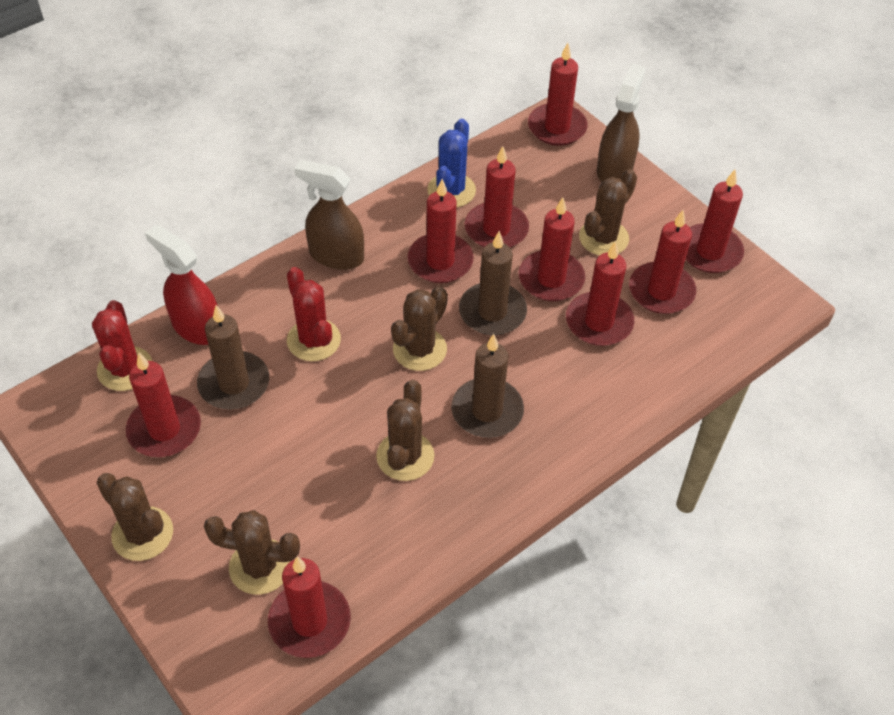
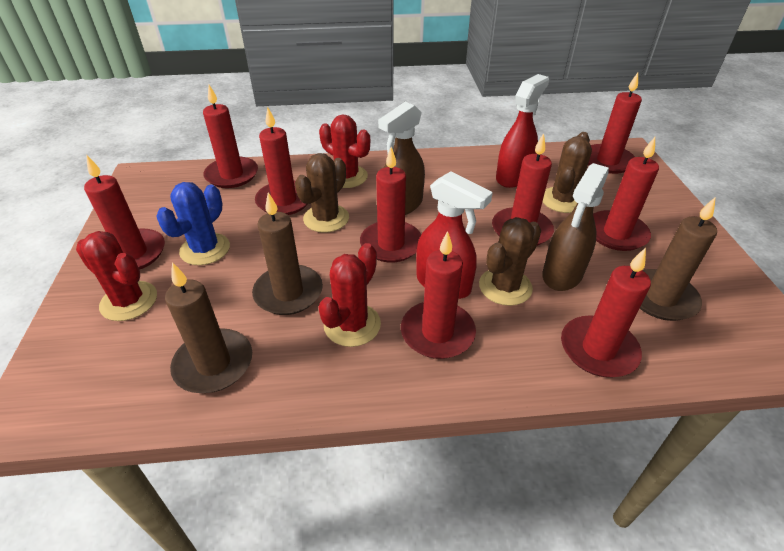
brown cactus: [97,473,173,561] [204,510,300,595] [376,380,435,481] [391,286,448,371] [579,169,637,256] = 5 -> [295,153,349,233] [479,217,541,306] [543,132,592,213] = 3
red cactus: [92,300,152,391] [287,267,341,361] = 2 -> [76,231,157,321] [318,243,381,347] [319,114,370,188] = 3
red spray bottle: [145,225,218,345] = 1 -> [416,171,493,299] [496,74,549,188] = 2

